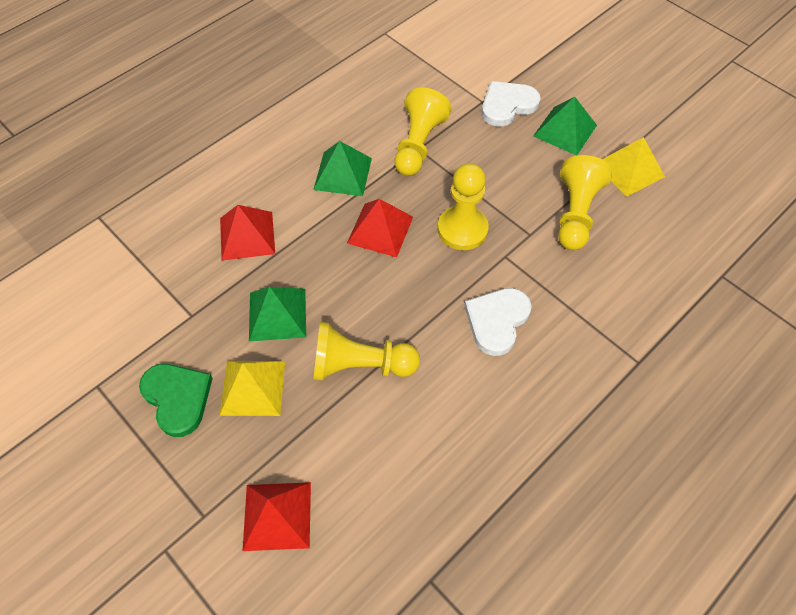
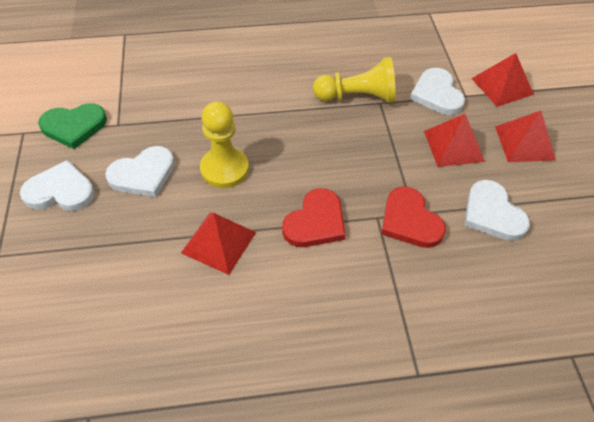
green pyramid: [249,287,306,341] [313,141,372,196] [533,97,597,156] = 3 -> none = 0
red heart: none = 0 -> [282,188,345,247] [381,187,446,248] = 2
red pyramid: [220,205,275,261] [243,482,311,551] [347,199,413,257] = 3 -> [181,213,256,275] [424,114,485,167] [471,53,534,107] [495,111,556,162] = 4
white heart: [464,288,532,356] [482,81,540,127] = 2 -> [20,160,95,211] [105,146,175,197] [410,68,465,115] [464,180,530,241] = 4
yellow pawn: [313,322,420,381] [394,87,451,176] [438,163,489,250] [558,155,612,250] = 4 -> [200,101,249,188] [313,57,396,103] = 2
yellow pyramid: [219,361,285,416] [602,137,665,197] = 2 -> none = 0

